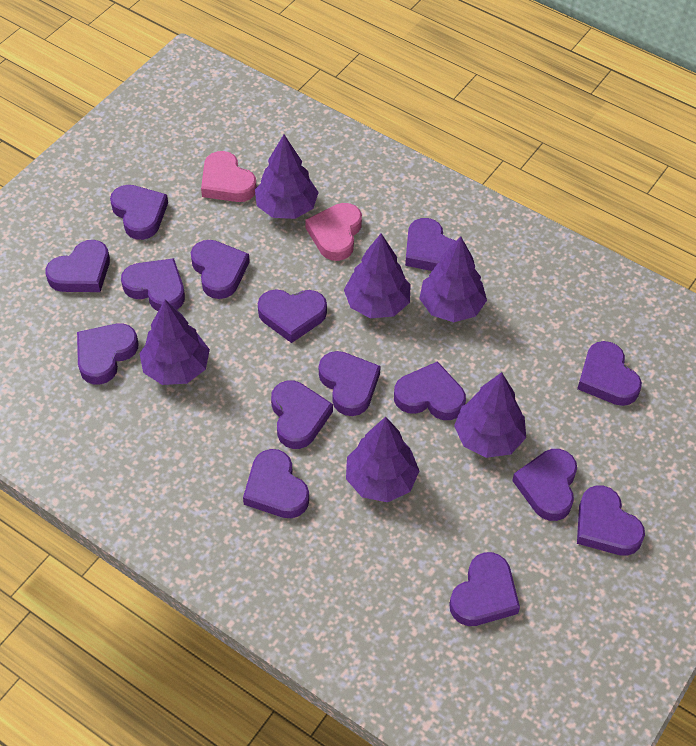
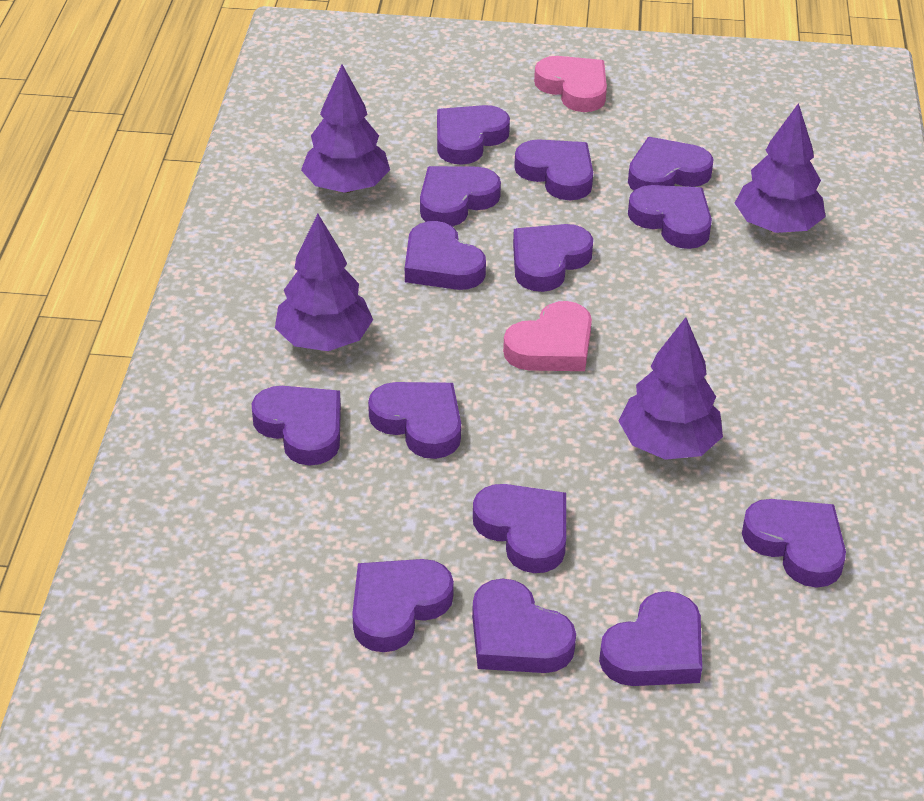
purple heart: [46,240,110,292] [77,324,139,384] [110,185,168,240] [121,258,185,311] [191,240,250,299] [243,449,309,518] [258,290,327,343] [271,381,333,449] [319,351,381,416] [394,361,466,420] [405,218,456,271] [449,552,520,626] [512,449,577,521] [577,341,642,406] [577,485,645,556] = 15 -> [251,386,341,466] [352,559,454,652] [368,382,461,459] [405,221,486,290] [420,166,501,226] [437,105,510,165] [472,578,576,673] [473,484,566,573] [513,224,593,292] [514,139,593,200] [599,591,702,686] [628,137,714,191] [628,185,712,249] [742,499,846,588] = 14
purple tree: [139,300,210,385] [255,135,319,219] [344,233,411,318] [346,417,419,502] [419,236,487,322] [454,372,526,458] = 6 -> [275,214,373,351] [301,65,390,193] [619,317,723,460] [735,103,826,233] = 4

